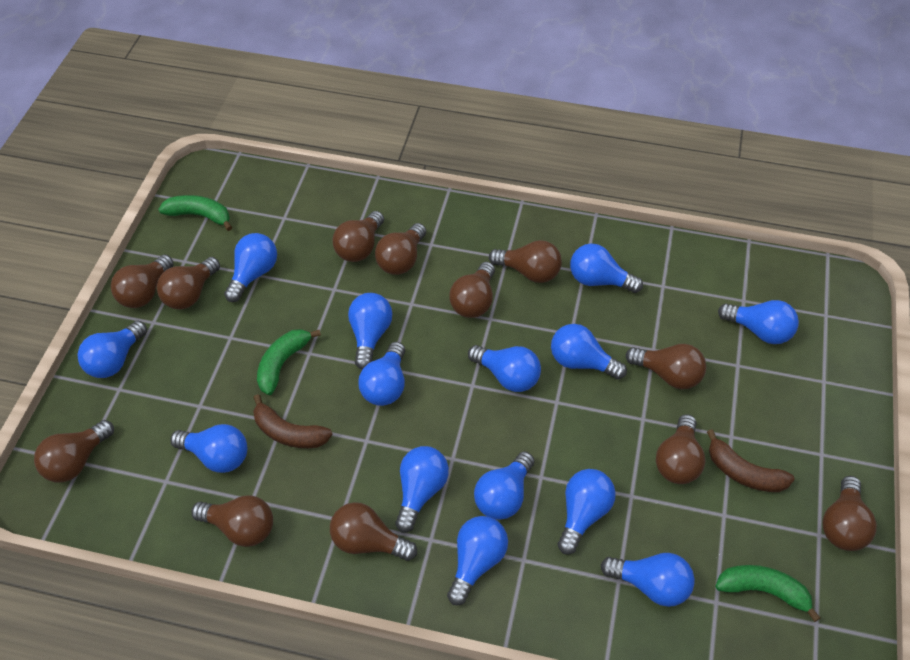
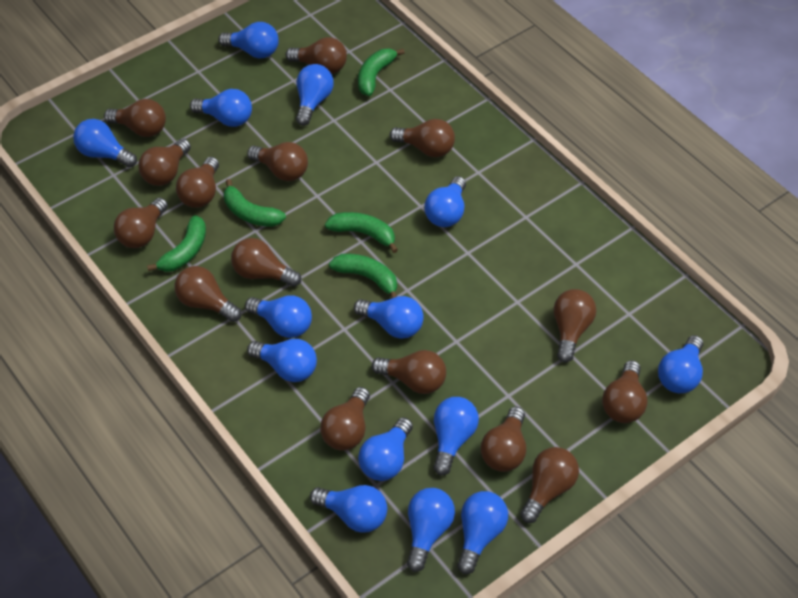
brown banana: [253,394,332,448] [707,429,795,492] = 2 -> none = 0
brown light bulb: [34,420,114,483] [111,254,174,308] [157,257,220,310] [191,495,273,547] [330,502,417,561] [332,211,384,262] [375,223,426,275] [449,262,495,318] [489,240,562,283] [626,344,706,390] [656,414,706,484] [823,476,877,551] = 12 -> [104,99,166,137] [114,198,168,248] [138,139,191,186] [175,266,242,322] [176,157,219,208] [231,238,301,287] [247,142,308,181] [286,37,347,74] [320,387,370,451] [372,350,446,394] [390,119,455,157] [481,406,526,472] [520,447,579,523] [554,289,596,362] [602,360,648,423] = 15
green banana: [158,195,232,231] [257,329,321,395] [715,565,821,622] = 3 -> [147,215,206,272] [224,179,286,227] [325,212,398,253] [329,254,397,299] [358,49,405,96] = 5

